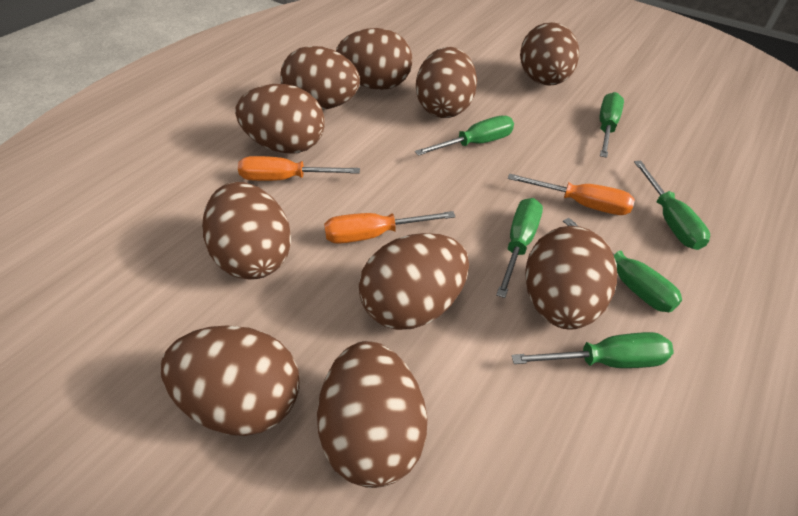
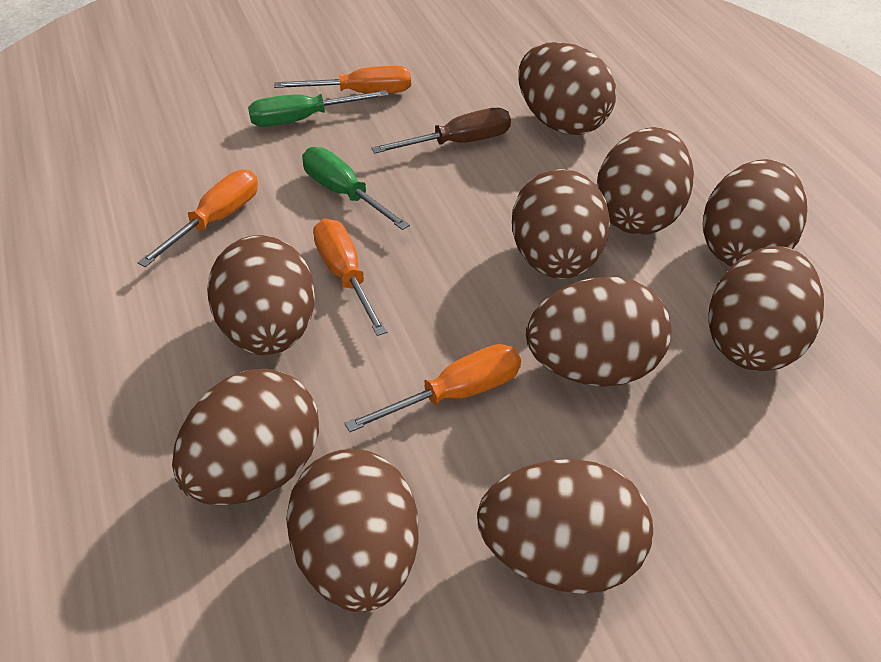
brown screwdriver: none = 0 -> [371,108,511,154] = 1
green screwdriver: [415,116,514,156] [496,198,543,298] [511,332,674,368] [563,218,682,312] [600,92,624,158] [634,161,710,250] = 6 -> [248,90,389,127] [302,147,410,230] = 2
orange screwdriver: [238,156,360,181] [324,211,455,244] [508,174,635,215] = 3 -> [137,169,258,267] [274,66,411,93] [313,219,388,336] [344,344,521,432] = 4

